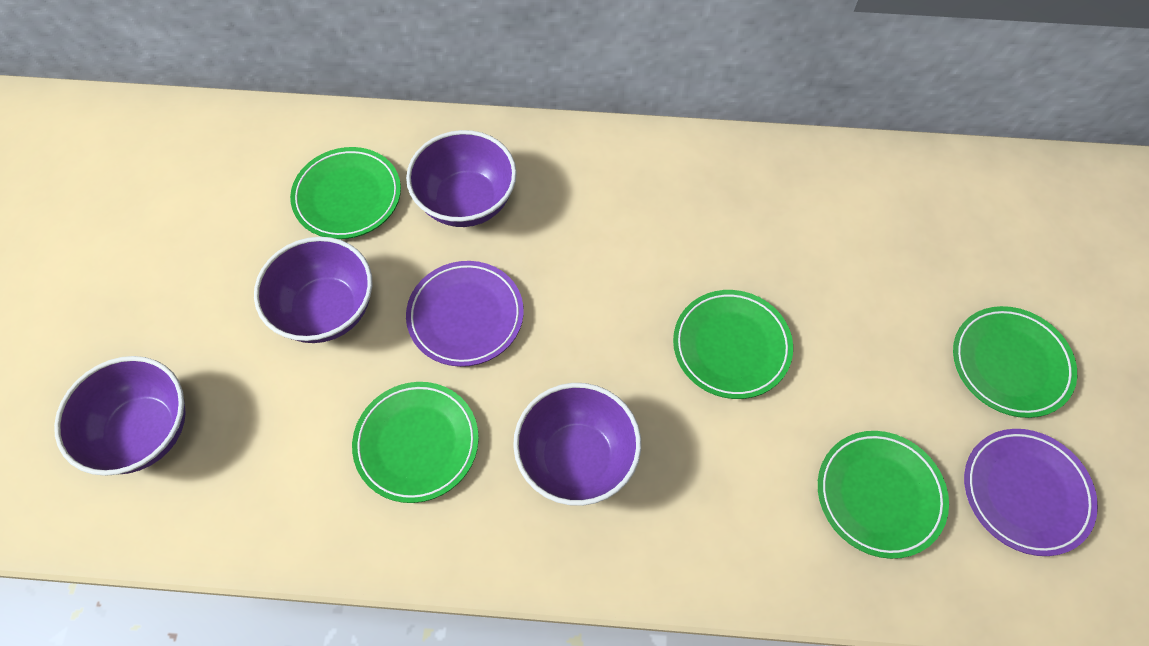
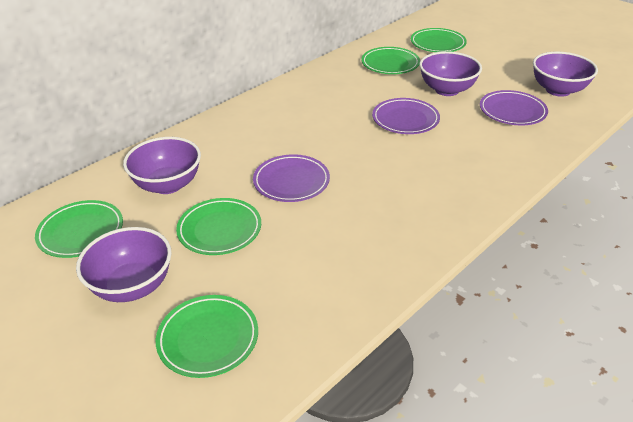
purple plate: [406,261,524,367] [964,429,1098,556] = 2 -> [253,154,330,202] [372,98,440,134] [480,90,548,125] = 3

